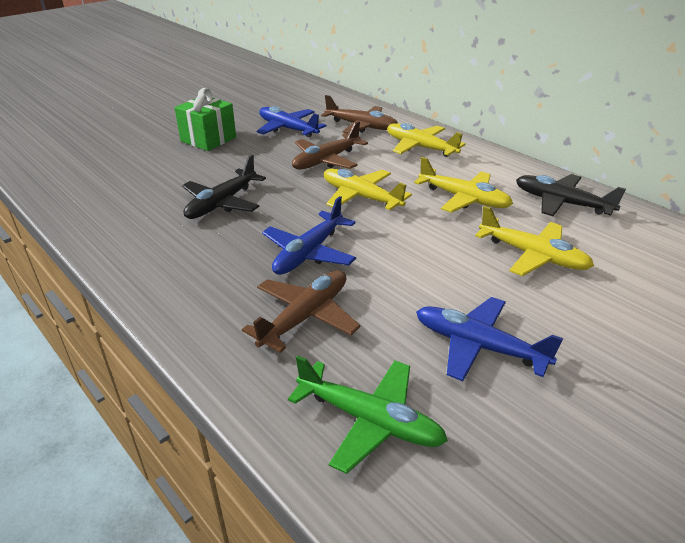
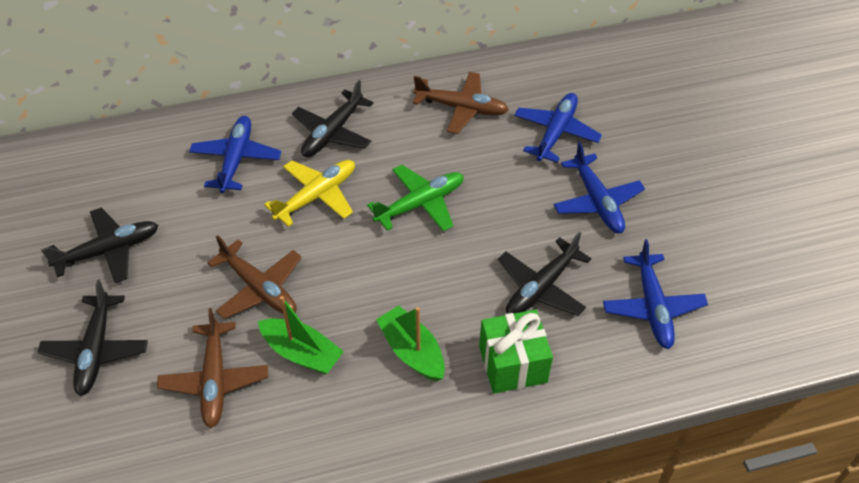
black plane: [182,155,266,219] [516,174,626,216] = 2 -> [37,280,148,396] [41,207,158,283] [292,80,374,157] [498,232,592,316] = 4
blue plane: [257,106,326,137] [262,196,356,275] [416,297,563,381] = 3 -> [189,116,282,193] [514,93,602,163] [553,142,645,233] [603,239,708,349] = 4
green boat: none = 0 -> [258,296,344,374] [376,306,445,381] = 2
yellow plane: [324,169,412,210] [387,123,466,157] [414,157,513,213] [475,206,594,276] = 4 -> [264,160,355,227] = 1

